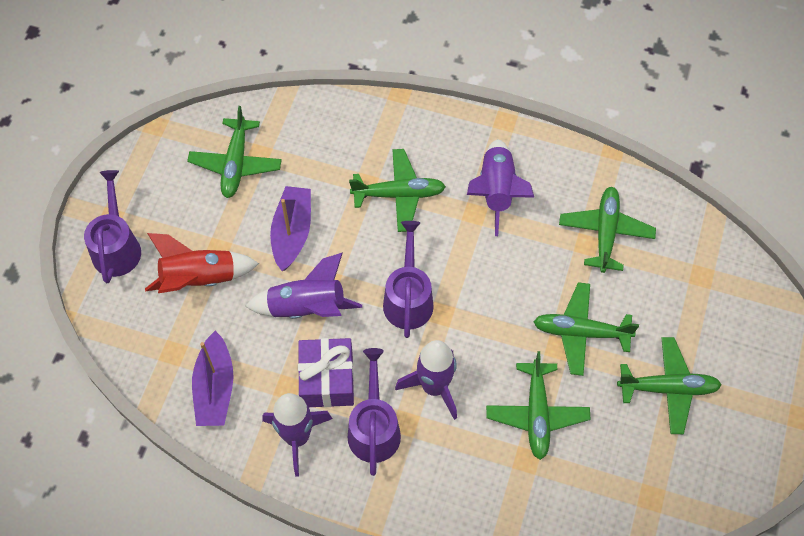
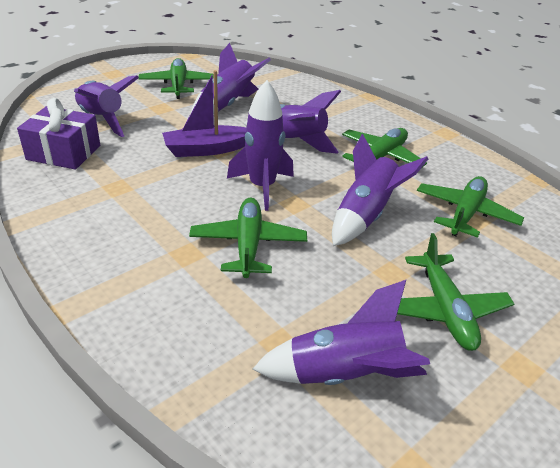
green plane: [187,106,282,198] [349,149,446,232] [486,351,591,460] [533,282,639,376] [559,187,656,273] [617,337,722,434] = 6 -> [138,58,214,99] [189,198,307,278] [342,128,427,167] [397,233,514,351] [417,176,524,238] = 5
purple boat: [192,331,233,426] [270,186,311,271] = 2 -> [162,70,246,157] = 1
purple rocket: [245,253,362,319] [262,393,332,477] [395,340,457,420] [467,139,534,236] = 4 -> [74,75,139,137] [191,43,271,114] [227,80,294,211] [244,90,341,154] [253,280,430,385] [332,134,428,246] = 6
purple watering can: [84,170,141,283] [348,348,401,476] [383,221,434,338] = 3 -> none = 0
red rocket: [145,233,259,293] = 1 -> none = 0

